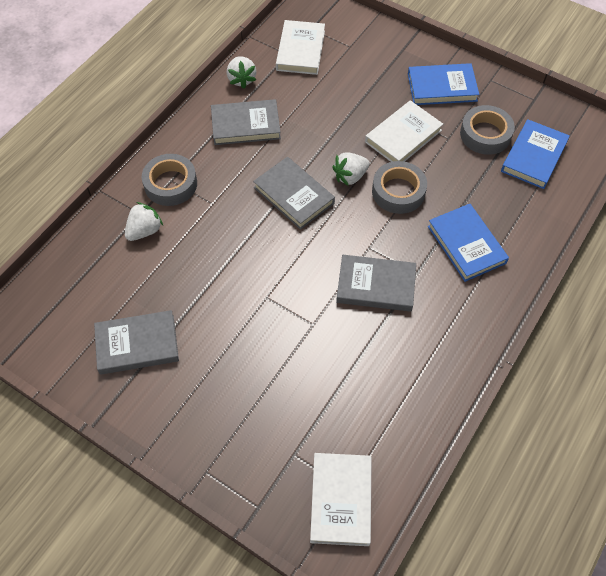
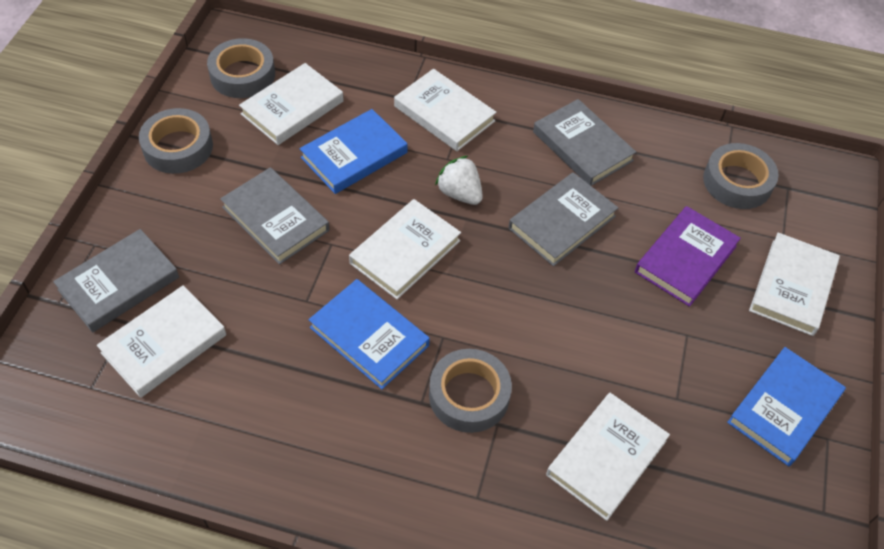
grey tape: [142,154,197,206] [372,161,427,214] [460,105,515,155] = 3 -> [139,108,213,174] [207,38,275,98] [429,349,512,433] [703,143,779,209] = 4
purple book: none = 0 -> [635,206,741,307] = 1
white book: [276,20,325,75] [310,453,372,546] [365,100,443,162] = 3 -> [97,285,226,398] [239,63,344,145] [349,199,461,299] [394,69,496,151] [546,393,670,521] [749,232,840,336] = 6
white strawberry: [125,202,163,241] [227,56,256,89] [332,152,370,186] = 3 -> [435,156,483,205] = 1

